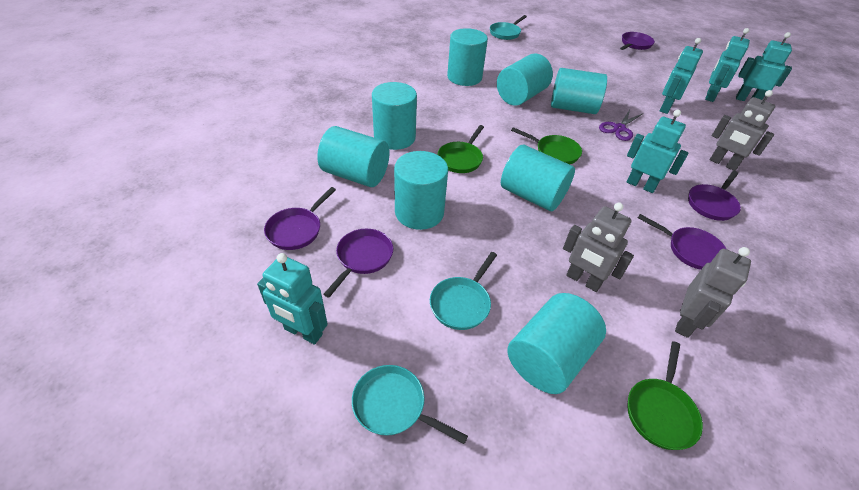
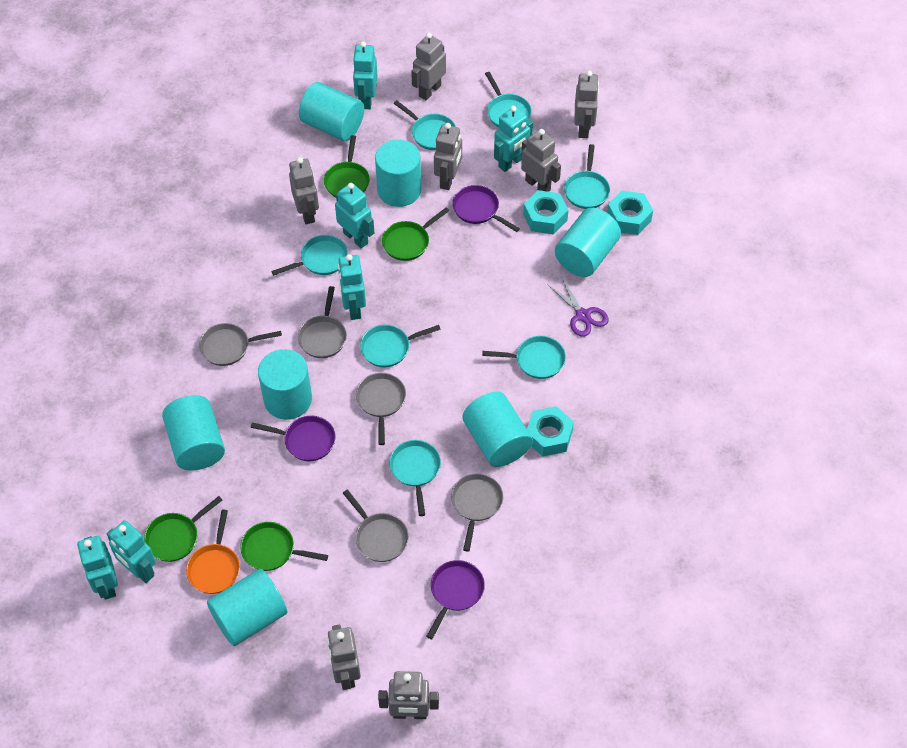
green pan: [438,125,484,173] [511,127,582,164] [627,341,703,450] = 3 -> [144,496,222,562] [240,522,328,571] [324,135,370,197] [382,207,449,261] = 4
grey pan: none = 0 -> [199,323,282,366] [298,286,347,358] [343,490,409,562] [356,373,406,445] [451,473,503,552] = 5
grey robot: [563,203,634,292] [675,247,751,338] [710,90,776,171] = 3 -> [289,157,319,224] [327,625,361,690] [378,671,439,719] [411,33,446,100] [434,123,462,190] [521,129,561,192] [574,71,599,138] = 7
orange pan: none = 0 -> [186,509,240,594] = 1
purple pan: [264,187,336,250] [324,229,393,297] [620,32,655,50] [638,214,726,270] [688,171,741,221] = 5 -> [251,416,335,461] [426,560,485,639] [452,185,520,232] = 3
turquoise cylinder: [317,126,389,187] [372,82,417,150] [394,151,448,230] [447,28,488,86] [497,54,553,106] [501,145,575,211] [507,293,606,394] [551,68,607,114] = 8 -> [162,395,225,471] [207,569,287,646] [258,349,312,420] [299,82,364,141] [375,139,421,207] [462,391,533,467] [555,208,621,277] = 7
turquoise nut: none = 0 -> [523,190,569,234] [527,406,574,456] [607,191,653,235] = 3
turquoise pan: [352,365,468,444] [430,252,497,330] [490,15,527,40] = 3 -> [272,235,348,276] [360,325,441,368] [389,440,441,516] [394,100,456,150] [482,336,566,379] [485,72,532,127] [564,144,610,209] = 7
turquoise robot: [257,253,328,345] [627,110,689,193] [660,38,703,114] [705,28,750,102] [736,32,792,101] = 5 -> [77,536,118,600] [107,520,156,583] [335,183,374,248] [338,254,366,320] [353,41,378,109] [494,106,533,172] = 6

